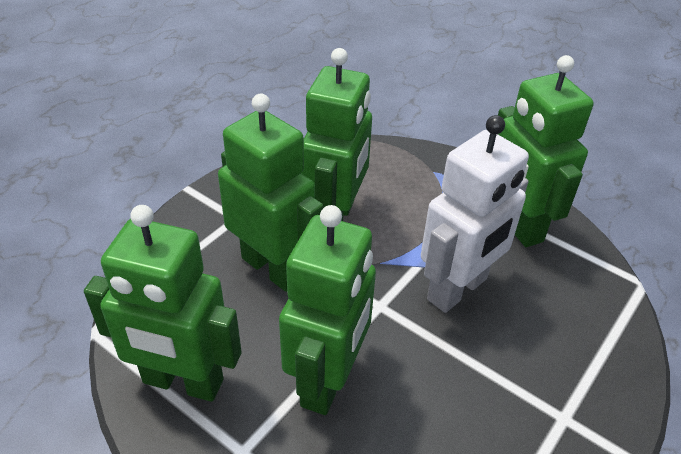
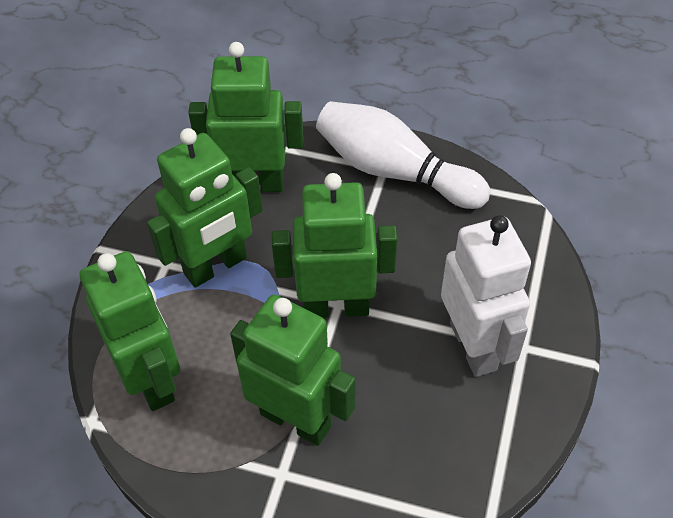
white bowling pin: none = 0 -> [316,101,490,209] = 1

